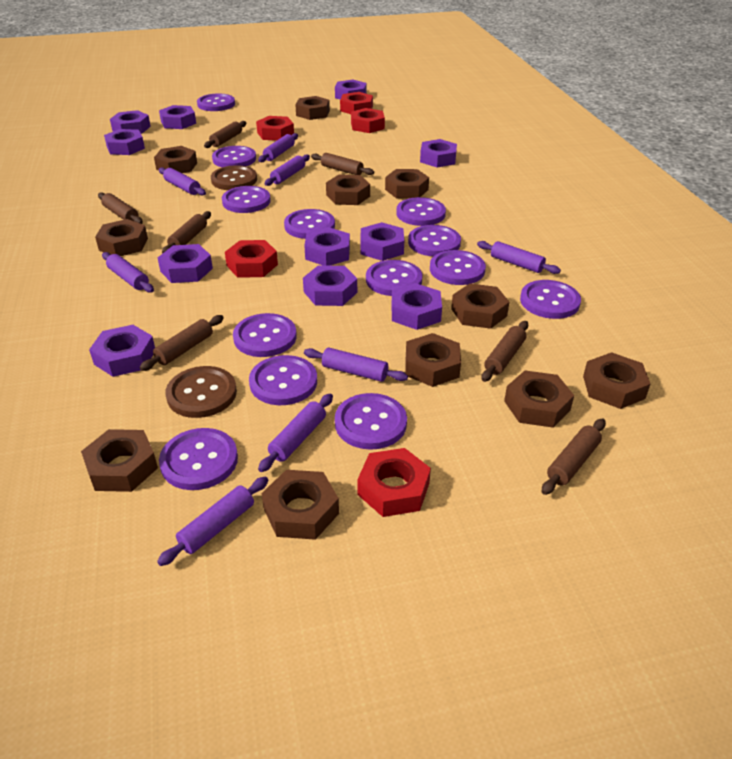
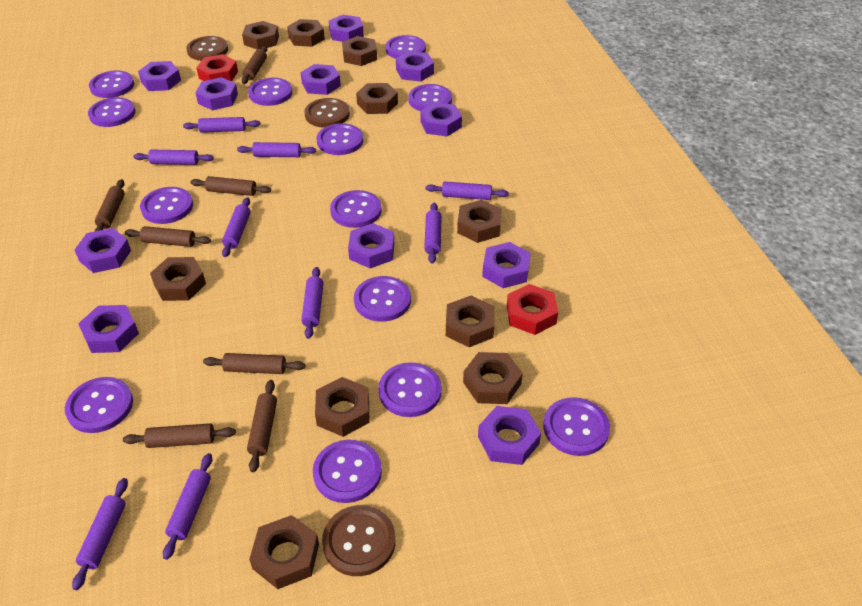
brown button: [166,366,237,418] [211,165,257,190] = 2 -> [186,36,228,61] [304,98,350,128] [322,505,396,576] = 3
brown nut: [81,429,158,492] [95,219,148,256] [154,146,197,173] [262,470,339,540] [296,96,330,120] [326,175,370,205] [385,169,429,199] [405,333,461,387] [451,283,509,329] [504,370,574,428] [583,352,650,409] = 11 -> [150,257,206,301] [242,21,279,49] [249,515,319,589] [287,19,325,47] [315,377,370,437] [342,36,377,66] [356,83,398,114] [446,296,494,347] [457,200,502,243] [463,352,523,404] = 10
purple rolling pin: [102,252,154,293] [157,477,269,566] [159,167,206,196] [258,133,298,162] [258,394,333,472] [264,155,310,186] [304,348,408,382] [477,241,561,274] = 8 -> [72,478,128,590] [134,150,214,165] [163,453,212,560] [183,117,260,133] [222,197,251,257] [237,142,316,157] [301,267,323,339] [424,203,442,264] [426,181,509,200] = 9
red nut: [225,240,278,278] [256,116,294,141] [340,92,373,114] [351,108,385,133] [357,448,431,517] = 5 -> [196,54,238,82] [507,284,558,335] = 2

